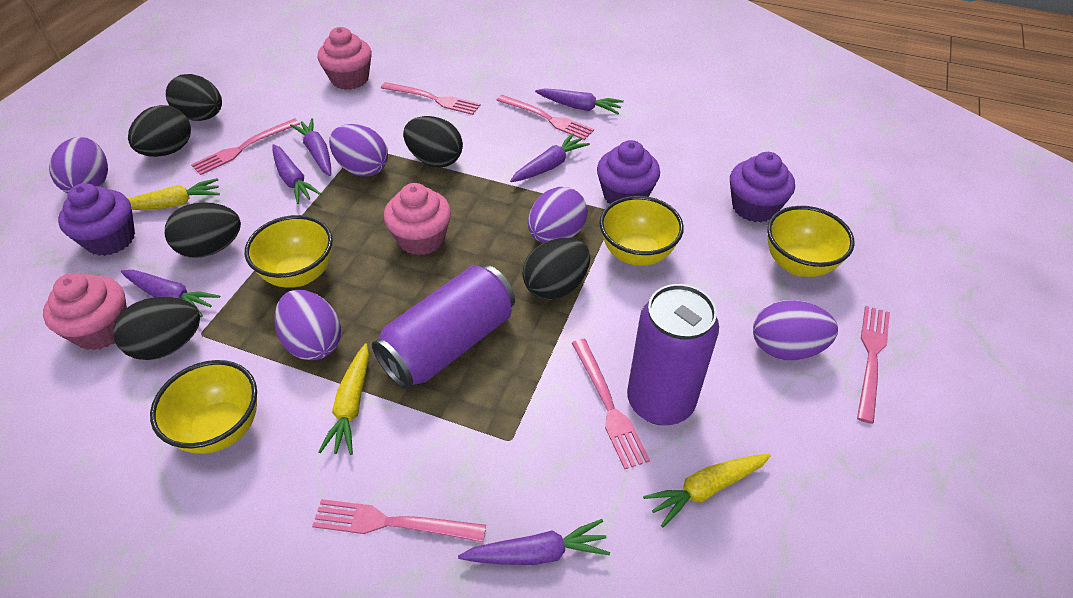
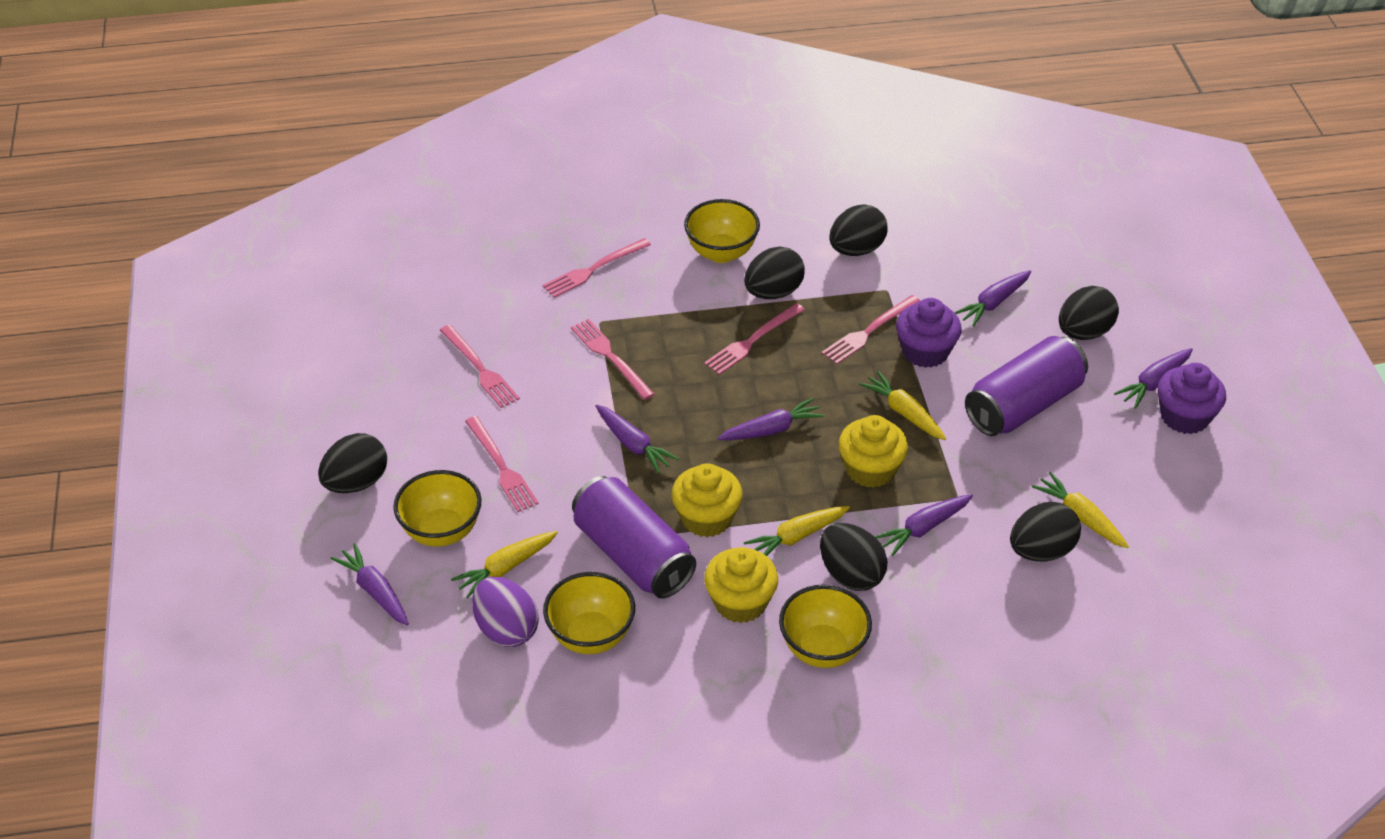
pink cupcake: [43,273,127,350] [318,27,372,90] [384,183,451,256] = 3 -> none = 0
purple cupcake: [58,183,135,256] [597,140,660,204] [730,152,795,222] = 3 -> [896,298,961,368] [1158,363,1226,434] = 2
purple egg: [49,137,108,193] [274,290,341,360] [329,124,388,177] [528,187,588,243] [753,300,838,360] = 5 -> [472,577,539,647] = 1
yellow carrot: [128,178,220,210] [319,344,369,455] [643,454,771,527] = 3 -> [451,531,558,598] [744,506,850,556] [859,371,946,440] [1032,472,1129,548] = 4
yellow cupcake: none = 0 -> [671,463,743,537] [704,547,778,623] [838,415,908,488] = 3

